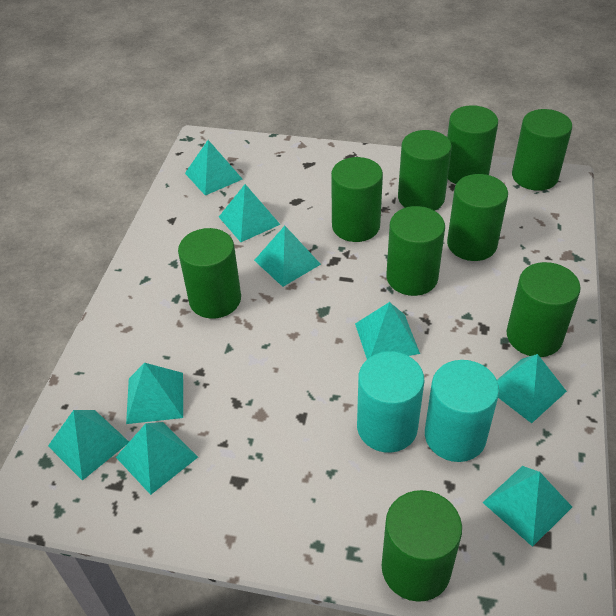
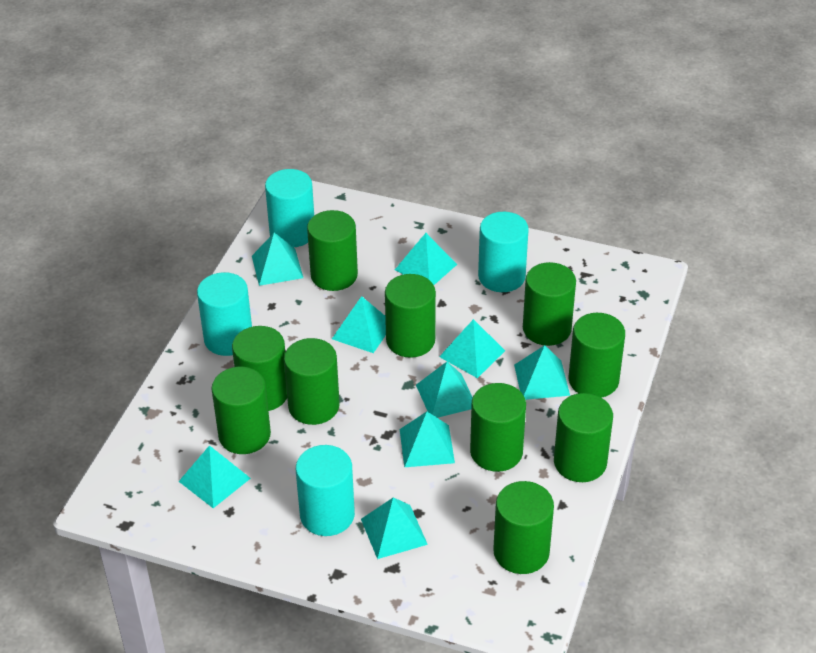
green cylinder: [178,228,241,319] [331,157,383,242] [381,490,462,602] [386,206,445,296] [398,130,452,211] [447,105,498,184] [447,174,508,261] [507,262,581,357] [512,109,572,191] = 9 -> [211,367,271,454] [232,326,287,411] [284,338,340,425] [307,210,358,291] [385,274,436,358] [470,383,526,472] [493,481,554,574] [523,262,576,346] [554,393,613,482] [568,313,625,398] = 10
turquoise cylinder: [357,351,424,453] [425,360,499,462] = 2 -> [197,272,252,356] [265,169,314,247] [296,445,355,536] [478,212,529,292] = 4

